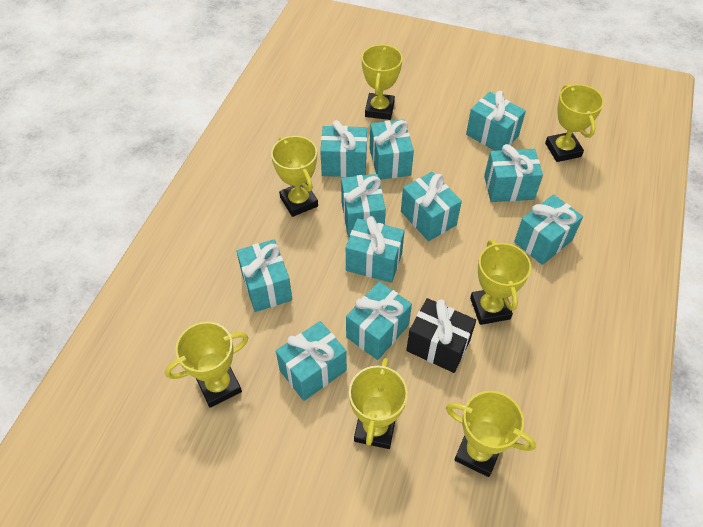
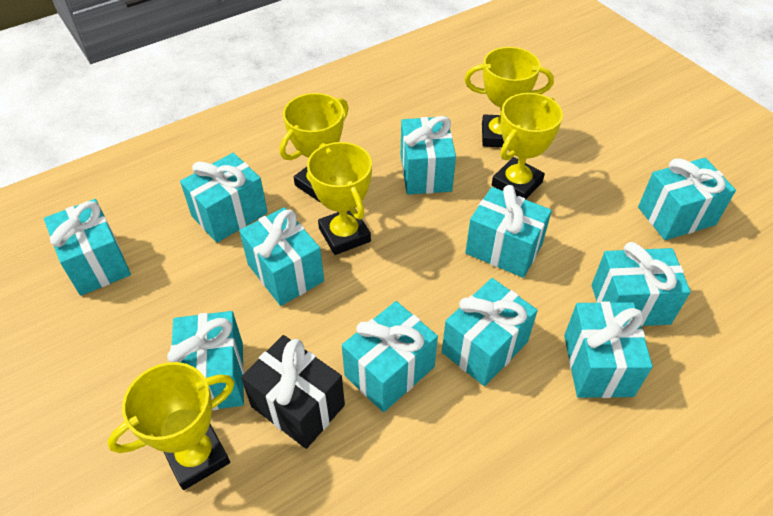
yellow trophy: [165,322,249,408] [271,136,318,217] [349,358,408,449] [362,44,403,120] [446,391,536,477] [470,239,531,325] [545,84,604,162] = 7 -> [107,362,235,490] [280,93,349,203] [307,142,372,255] [465,47,554,147] [492,93,563,200] = 5

